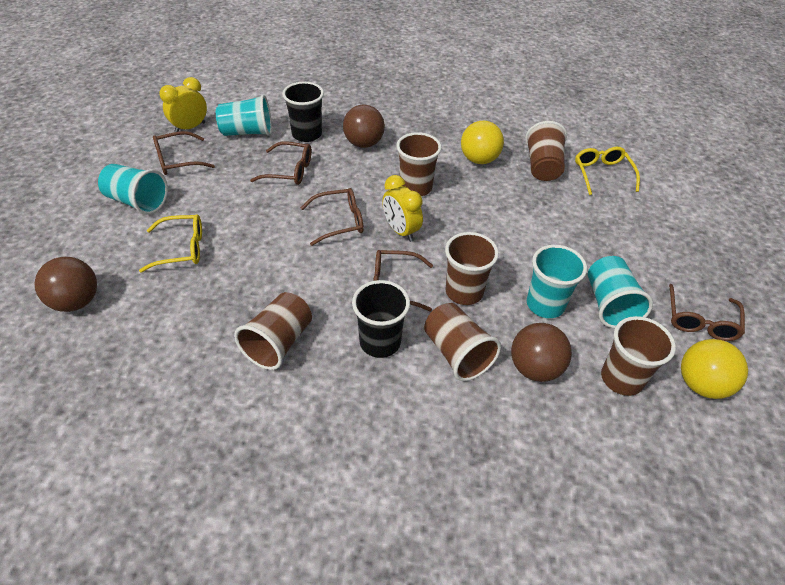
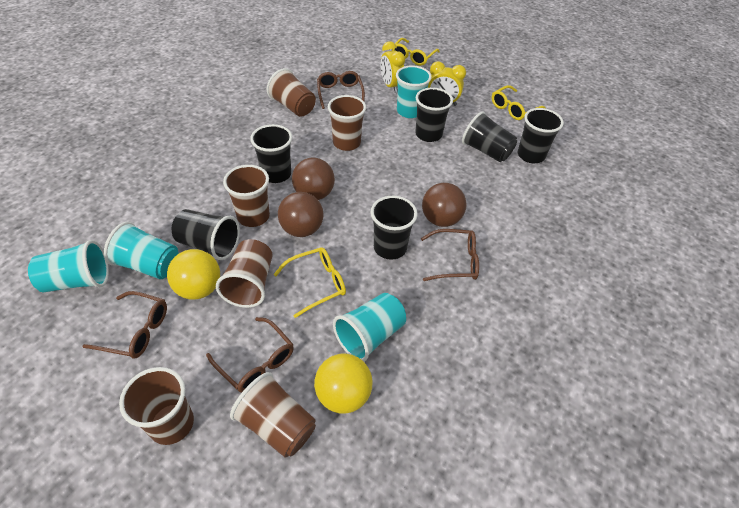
black cup: [282,82,324,142] [352,280,410,358] = 2 -> [172,209,240,260] [250,124,292,183] [371,196,417,260] [415,87,453,142] [462,112,517,162] [518,108,564,163] = 6
brown glasses: [153,131,215,175] [250,142,312,185] [301,188,364,246] [373,250,433,311] [669,284,745,341] = 5 -> [83,291,167,358] [206,317,294,392] [317,71,365,109] [421,229,479,281] = 4
yellow glasses: [139,214,202,272] [575,147,640,195] = 2 -> [273,247,346,318] [392,38,440,66] [492,85,546,120] = 3

